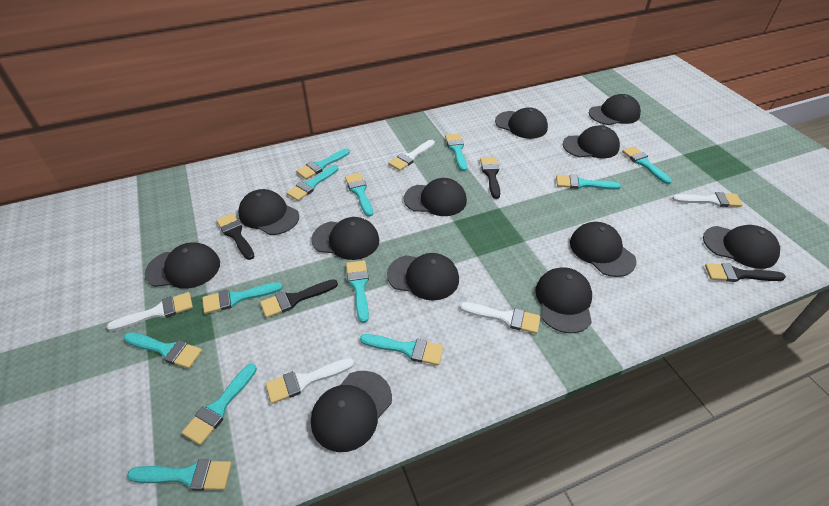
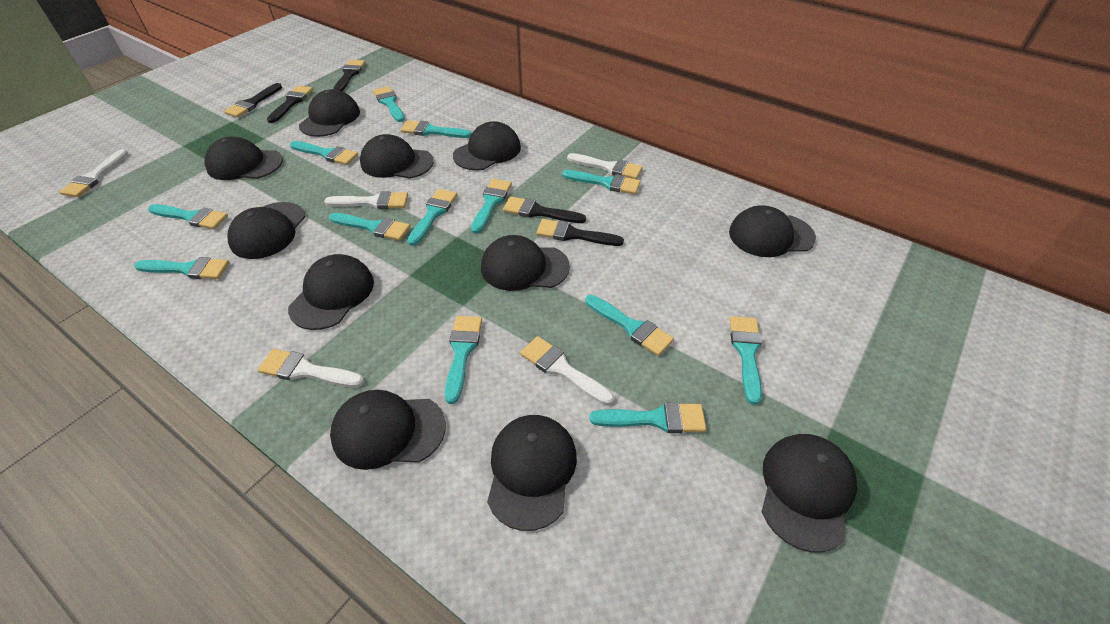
black brush: [216,213,255,260] [260,279,338,318] [480,157,500,199] [705,263,786,282] = 4 -> [224,83,282,118] [267,85,313,123] [333,60,365,91] [503,196,586,223] [536,219,624,246] = 5
black cap: [145,242,220,289] [238,189,299,235] [311,217,379,260] [311,371,392,452] [387,253,459,300] [404,178,467,216] [495,107,548,139] [535,267,592,333] [563,125,620,158] [570,222,636,277] [589,94,641,125] [703,225,780,269] = 12 -> [205,137,283,180] [227,202,306,259] [288,254,374,330] [299,89,360,137] [330,390,446,470] [360,134,434,179] [453,121,521,170] [481,235,570,291] [487,415,577,531] [729,205,816,257] [762,434,857,552] = 11
turquoise brush: [124,332,202,369] [127,460,232,491] [182,363,257,445] [202,282,283,314] [286,165,339,201] [296,149,350,179] [345,173,373,217] [346,260,369,323] [360,334,444,365] [445,134,467,171] [556,174,621,190] [622,146,672,184] = 12 -> [134,257,229,279] [148,204,228,229] [290,141,358,165] [329,213,410,241] [373,86,405,122] [401,120,472,138] [407,189,457,246] [445,316,482,404] [471,179,512,234] [562,170,641,195] [585,295,674,356] [590,402,706,433] [730,316,762,405] = 13

